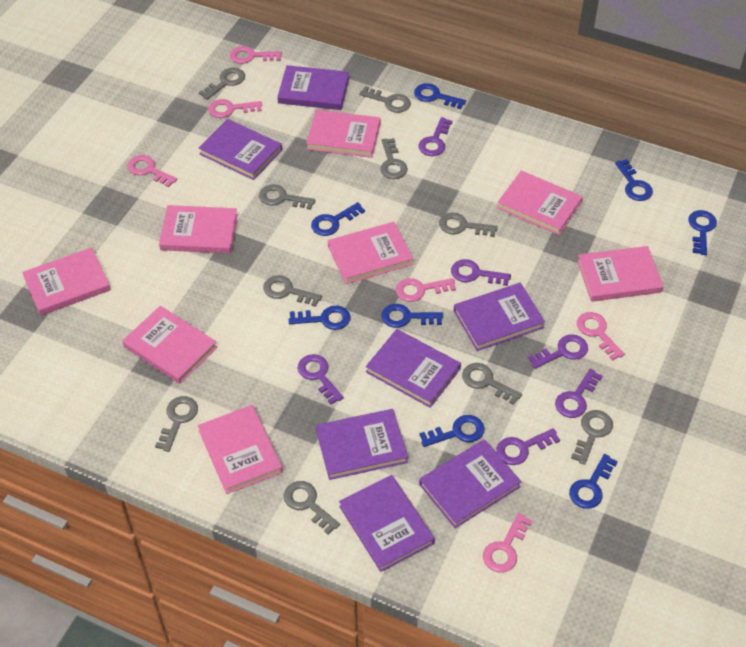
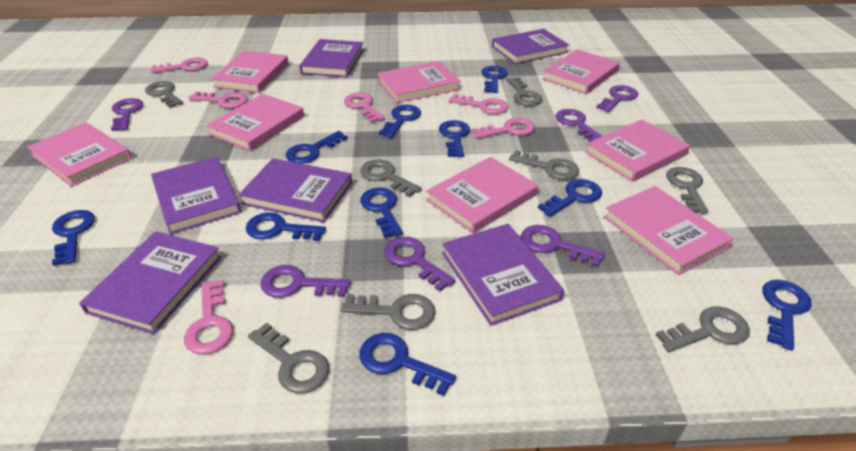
blue key: [288,306,351,330] [311,202,365,236] [381,304,443,328] [414,83,466,109] [419,415,485,447] [569,454,618,509] [615,159,653,201] [688,210,717,255] = 8 -> [52,210,95,266] [246,212,326,241] [286,131,348,164] [359,333,456,396] [360,187,403,238] [379,105,421,138] [439,120,470,157] [482,66,508,93] [538,179,602,217] [762,280,812,350] = 10
grey key: [155,396,198,452] [199,68,245,100] [259,184,316,210] [263,275,322,307] [284,481,340,534] [359,86,411,113] [380,138,408,179] [439,212,498,237] [462,363,522,405] [571,410,613,465] = 10 -> [145,81,183,108] [248,323,329,394] [341,294,435,330] [360,160,422,197] [506,77,543,106] [509,150,579,180] [656,306,750,352] [666,167,708,214] = 8
purple book: [199,119,282,180] [277,65,349,110] [316,409,408,480] [339,475,435,572] [366,329,461,408] [419,439,521,528] [454,283,545,351] = 7 -> [79,231,222,334] [151,157,242,234] [239,158,352,222] [299,39,364,77] [442,224,564,326] [492,29,569,64] = 6

